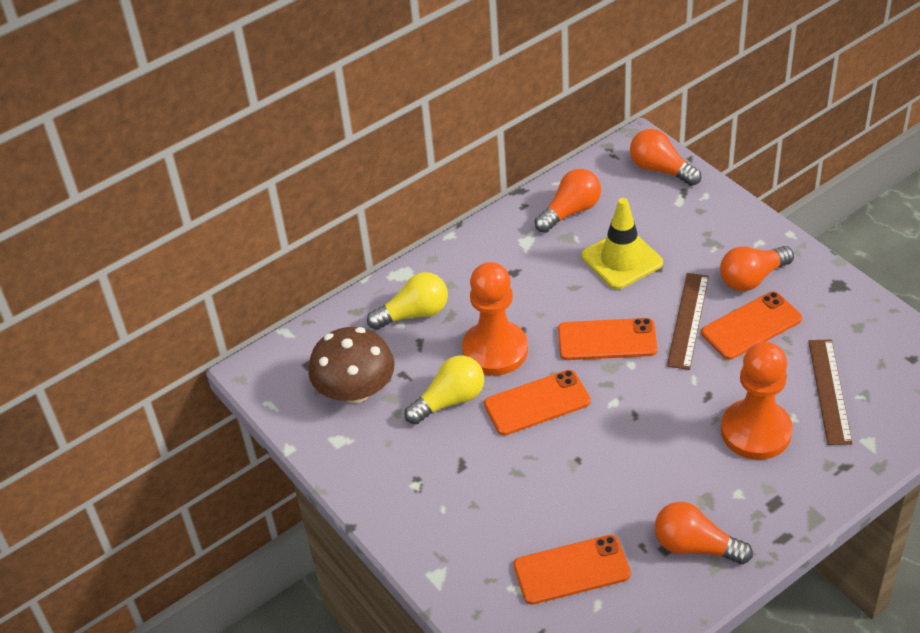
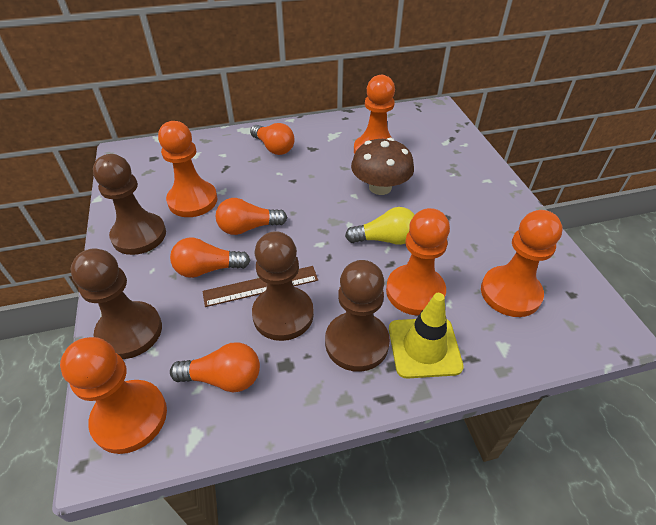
brown pawn: none = 0 -> [71,249,162,359] [93,154,166,255] [252,231,314,341] [325,260,390,372] = 4
brown ruler: [667,273,709,370] [808,339,853,445] = 2 -> [202,266,318,307] = 1
orange pawn: [462,262,528,376] [721,342,793,460] = 2 -> [60,337,167,454] [158,121,218,217] [354,75,395,154] [386,208,450,315] [481,210,563,317] = 5
orange phone: [484,370,591,435] [513,535,631,605] [558,318,658,360] [701,292,802,360] = 4 -> none = 0
yellow light bulb: [367,272,448,330] [405,355,484,424] = 2 -> [345,207,414,245] = 1

